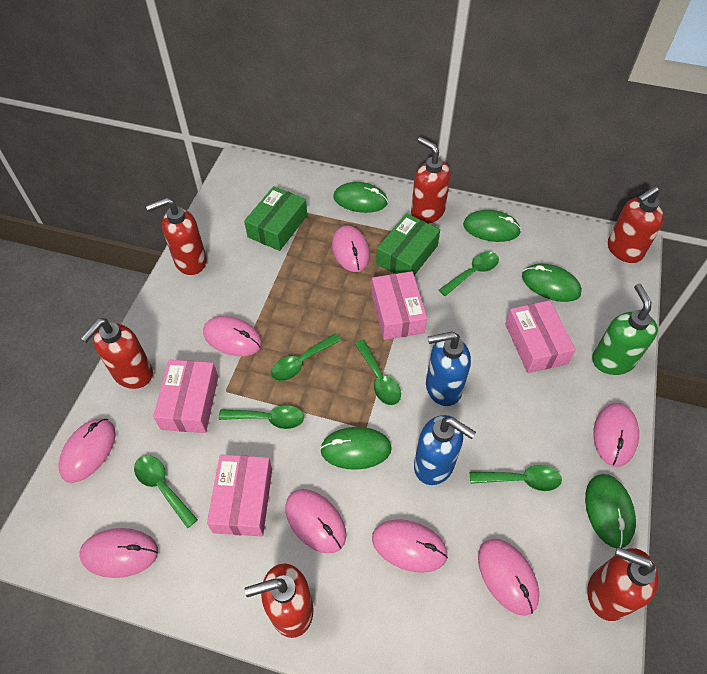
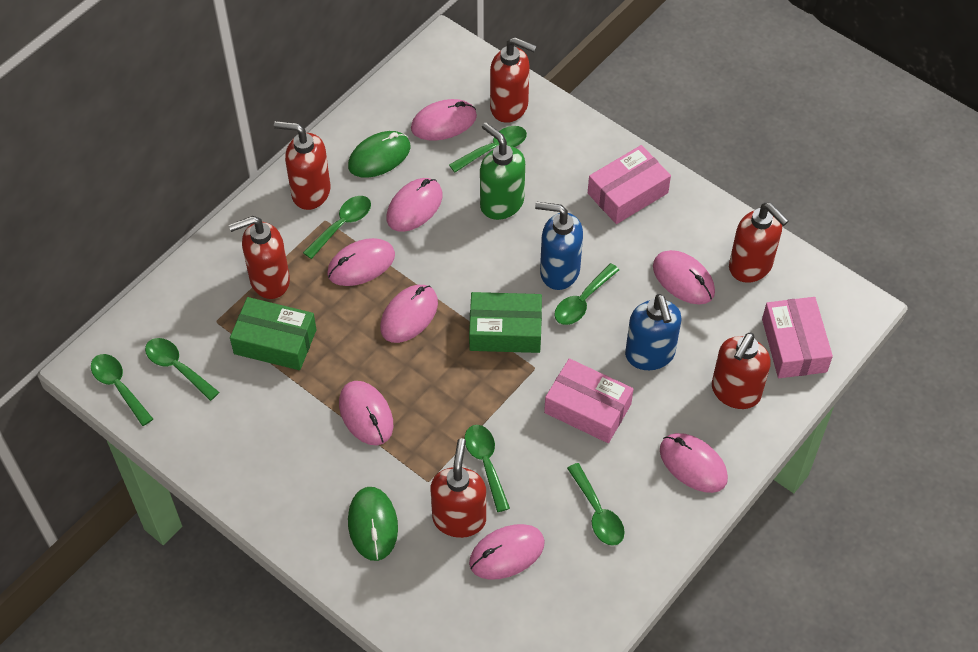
green mouse: [320,427,392,470] [334,182,388,213] [463,210,521,242] [522,264,582,302] [585,474,636,548] = 5 -> [348,131,410,178] [348,487,398,561] = 2
green spoon: [134,455,198,528] [219,405,304,429] [271,333,341,381] [355,340,401,405] [439,252,499,296] [470,465,562,491] = 6 -> [91,354,153,426] [145,338,219,401] [303,196,371,259] [449,126,527,173] [465,425,510,512] [555,263,619,325] [567,463,625,546] = 7
pink box: [153,360,218,433] [207,455,272,536] [371,271,427,340] [505,300,576,373] = 4 -> [544,358,634,443] [588,145,671,224] [762,297,833,378] = 3

